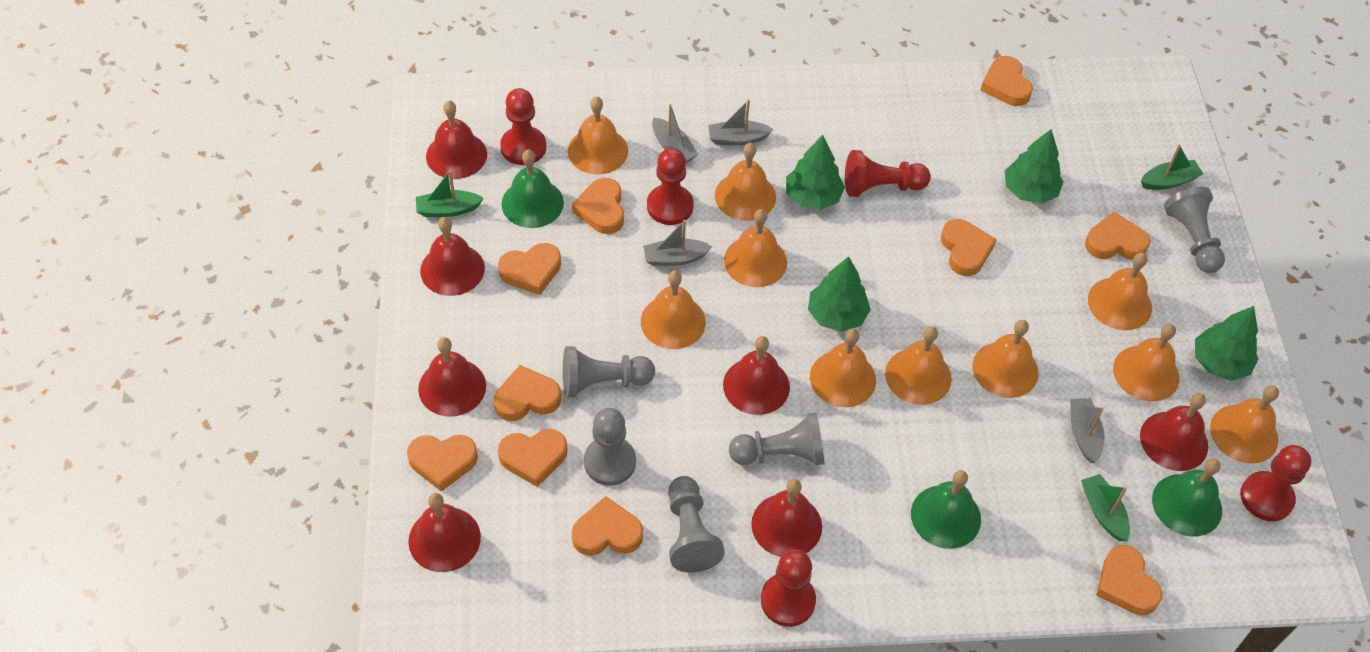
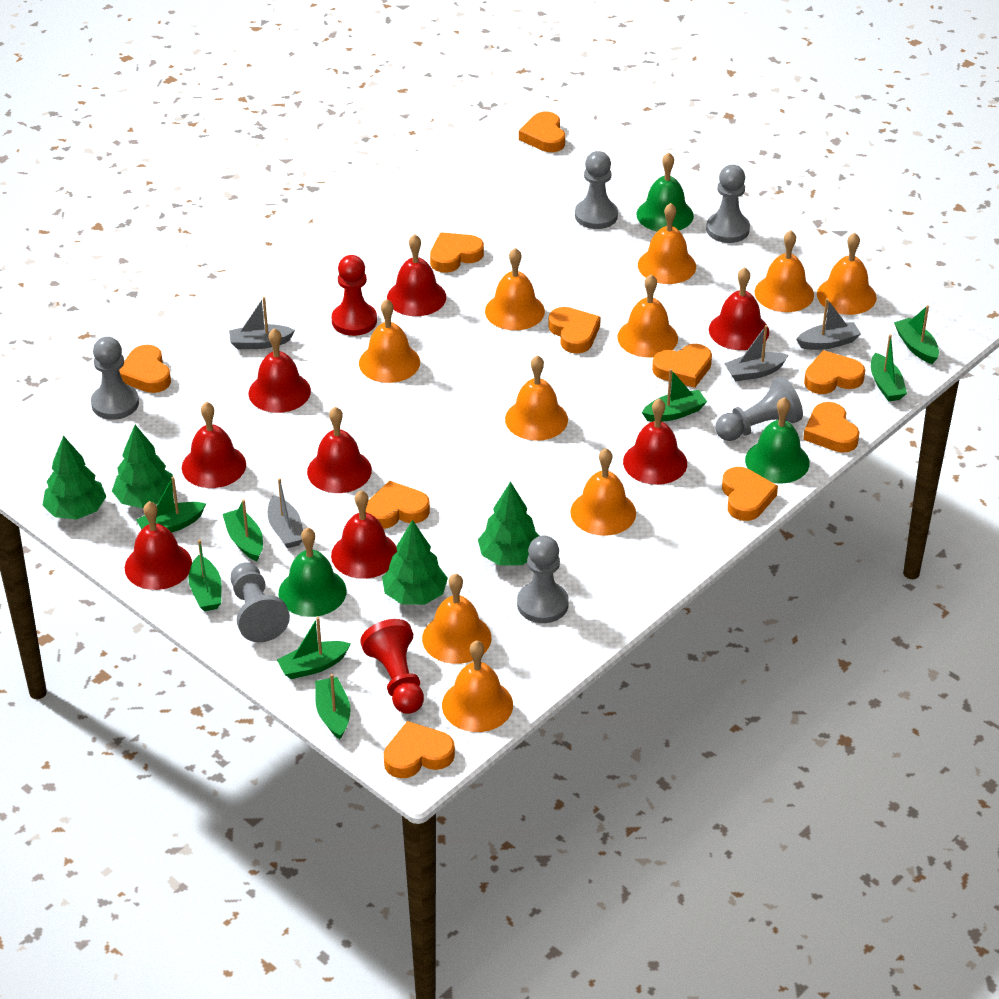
green boat: [416,170,484,217] [1081,474,1130,541] [1141,144,1203,190] = 3 -> [136,477,206,533] [188,539,221,611] [223,500,263,561] [277,617,351,679] [315,674,351,739] [642,369,707,422] [871,335,907,402] [894,305,939,364] = 8
grey pawn: [563,346,655,398] [584,408,636,486] [668,476,725,572] [729,412,825,465] [1164,187,1225,273] = 5 -> [91,337,139,420] [231,562,290,642] [517,535,569,623] [575,151,618,229] [706,165,750,243] [716,377,803,441] = 6
red bell: [408,493,481,572] [418,337,486,417] [420,217,485,296] [426,101,487,179] [723,336,790,415] [751,479,822,557] [1140,393,1208,471] = 7 -> [125,501,192,590] [182,402,246,488] [249,328,311,413] [307,407,372,493] [331,490,397,579] [387,234,446,316] [623,398,687,485] [709,267,769,350] = 8
red pawn: [500,88,546,165] [647,148,694,225] [761,549,816,627] [845,150,931,197] [1240,445,1311,521] = 5 -> [332,255,377,336] [360,619,424,714] = 2

